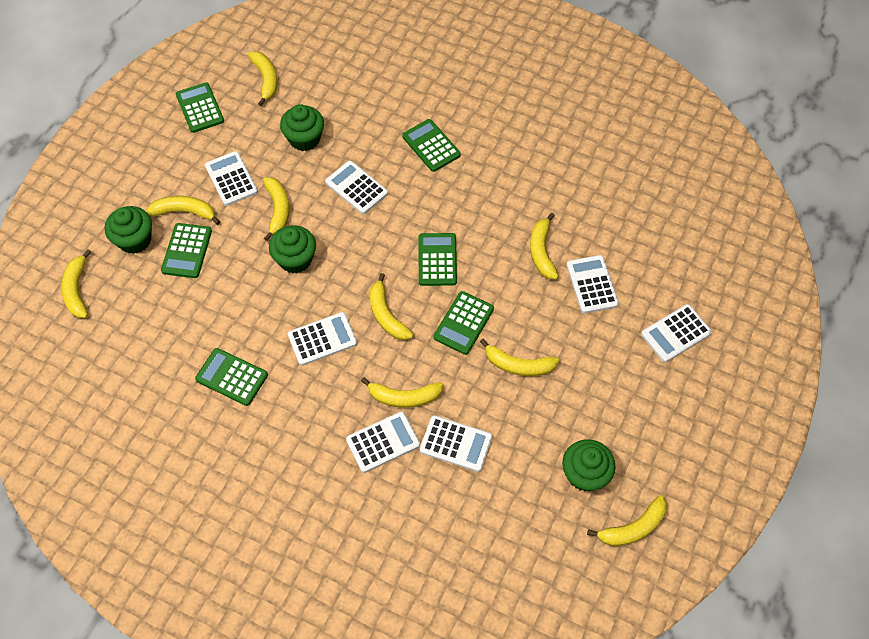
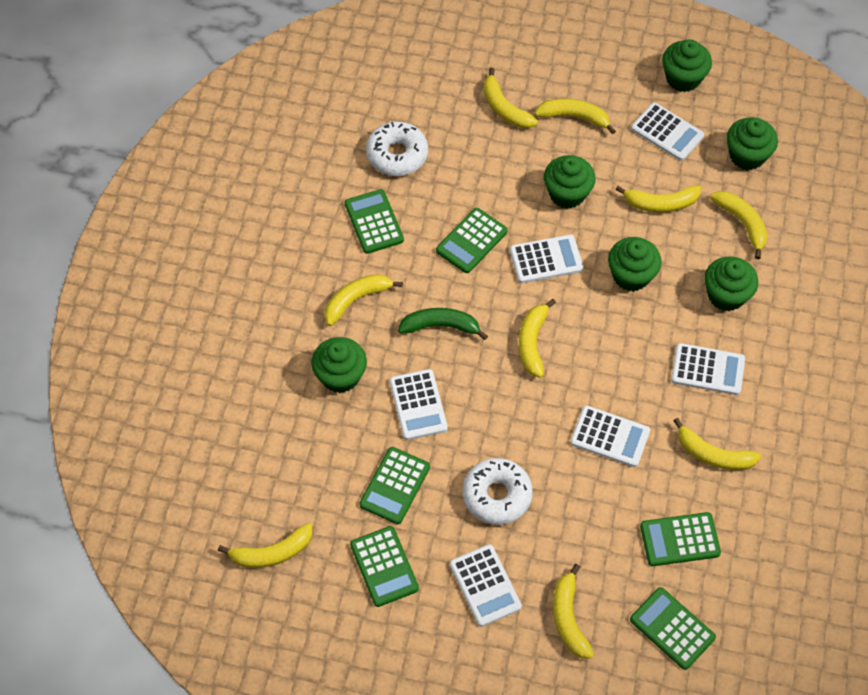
green banana: none = 0 -> [398,308,488,340] = 1
green cupcake: [105,206,152,254] [269,225,316,274] [280,104,324,151] [562,439,615,492] = 4 -> [311,337,367,393] [544,155,596,209] [608,237,662,291] [662,39,712,92] [704,256,758,311] [727,118,778,170] = 6
white calculator: [205,151,258,206] [288,312,357,366] [325,161,388,214] [346,411,420,473] [420,415,492,472] [567,255,619,313] [641,304,712,362] = 7 -> [390,369,448,440] [450,544,522,627] [510,235,583,283] [570,406,650,467] [631,103,704,161] [671,343,745,395] = 6
white donut: none = 0 -> [366,122,428,176] [463,458,533,525] = 2

